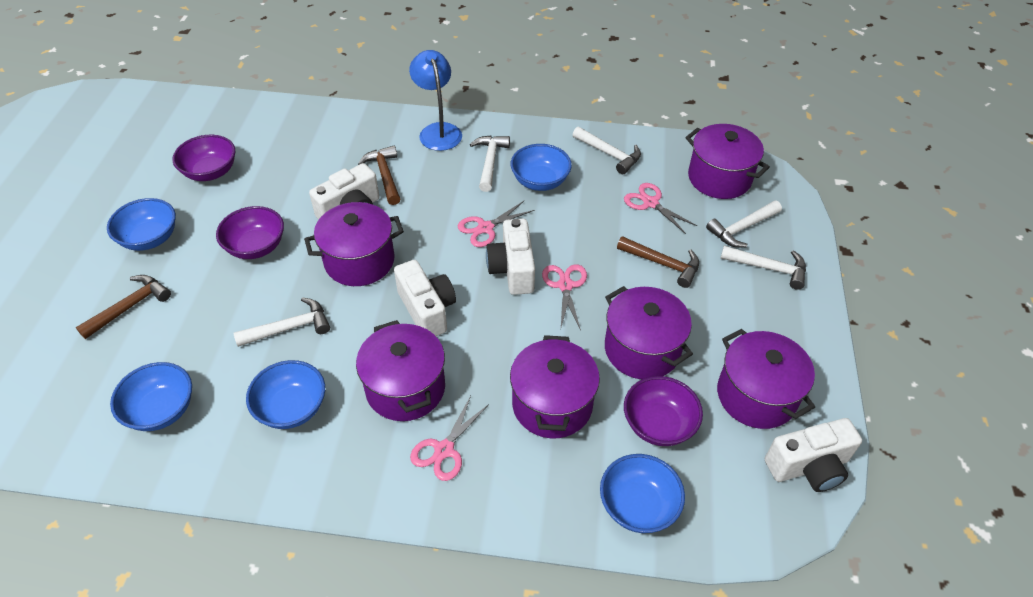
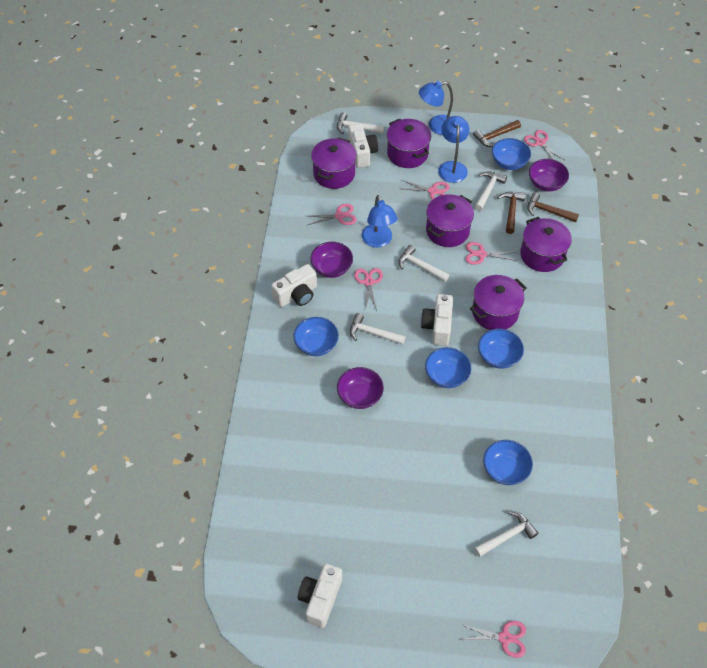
blue lamp: [409,50,462,151] = 1 -> [362,195,398,248] [419,81,453,135] [438,116,470,183] = 3
pink scissors: [410,396,489,481] [458,201,535,247] [542,264,587,330] [624,183,697,234] = 4 -> [308,204,357,225] [354,268,383,312] [402,180,450,200] [460,621,526,658] [466,242,517,265] [524,130,566,161] = 6
purple pot: [304,202,404,286] [356,320,445,421] [510,335,600,438] [605,286,693,379] [685,124,770,199] [717,329,815,429] = 6 -> [311,137,357,189] [387,119,431,168] [426,194,474,247] [470,275,526,330] [520,217,572,272] = 5

